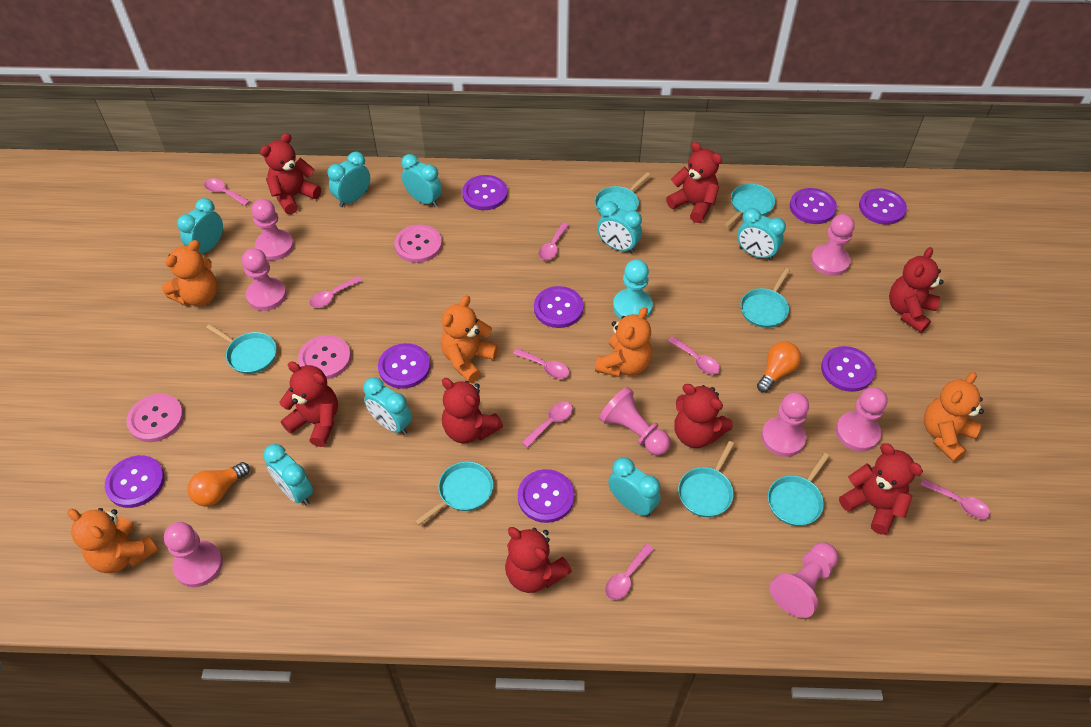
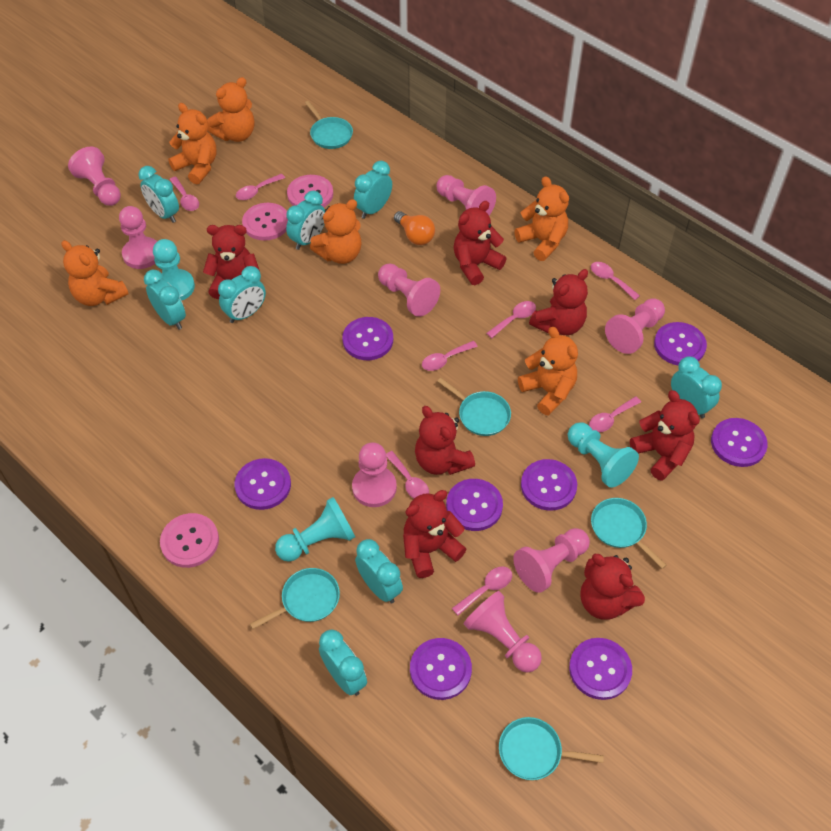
orange light bulb: [187,462,250,506] [757,341,801,393] = 2 -> [394,211,435,245] = 1
orange teddy bear: [67,508,159,573] [162,240,217,306] [441,295,498,383] [595,307,652,377] [924,372,984,462] = 5 -> [62,240,129,306] [168,103,217,184] [207,77,254,142] [310,199,362,264] [514,176,569,261] [518,327,578,416] = 6
red teddy bear: [260,133,321,214] [279,361,338,447] [442,378,503,444] [505,527,572,593] [666,142,722,223] [674,384,733,448] [839,443,923,535] [889,247,943,333] = 8 -> [203,225,260,299] [403,490,466,578] [415,406,475,475] [454,201,506,285] [529,269,588,335] [580,554,645,620] [630,390,700,481] = 7
turquoise pan: [206,324,277,374] [415,461,493,526] [595,172,650,213] [678,441,734,517] [724,184,775,228] [741,268,790,328] [768,453,829,526] = 7 -> [250,568,340,629] [305,101,353,149] [437,378,511,436] [499,717,604,780] [591,498,667,569] = 5
turquoise pawn: [613,259,653,319] = 1 -> [153,239,195,301] [275,497,355,562] [568,422,639,488] = 3

